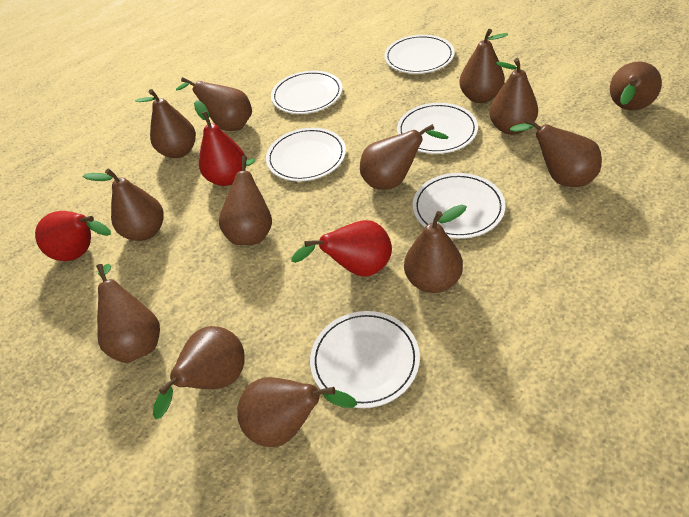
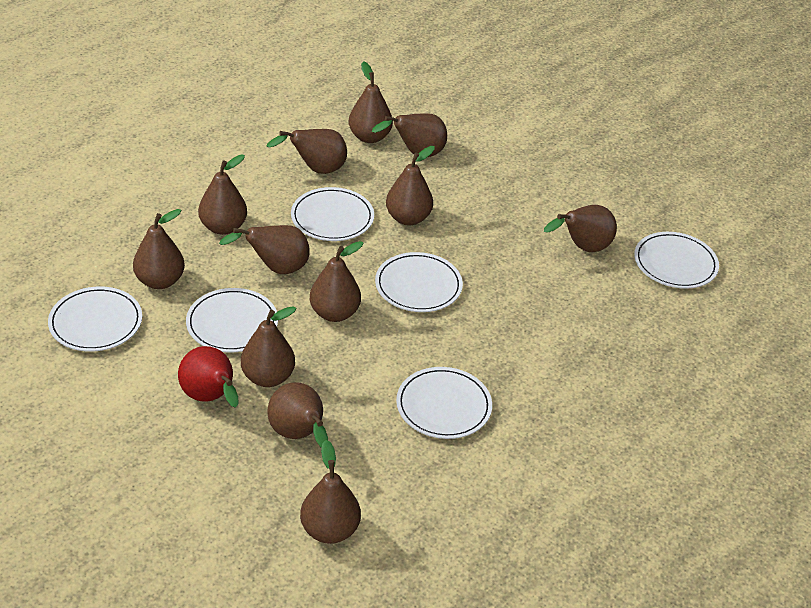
brown pear: [83,168,164,241] [96,264,160,363] [135,89,196,158] [153,326,245,419] [176,77,252,131] [219,156,272,245] [237,377,357,447] [360,124,449,189] [404,205,467,293] [459,29,508,103] [489,58,538,135] [510,118,602,187] [610,62,662,110] = 13 -> [133,209,185,289] [198,154,247,235] [219,225,310,274] [241,306,297,387] [267,129,347,174] [267,382,328,448] [300,440,361,544] [310,241,364,322] [349,61,393,143] [372,113,447,157] [386,146,435,225] [544,205,617,252] = 12
red pear: [35,211,111,261] [194,100,247,186] [291,220,392,277] = 3 -> [178,346,239,408] = 1

